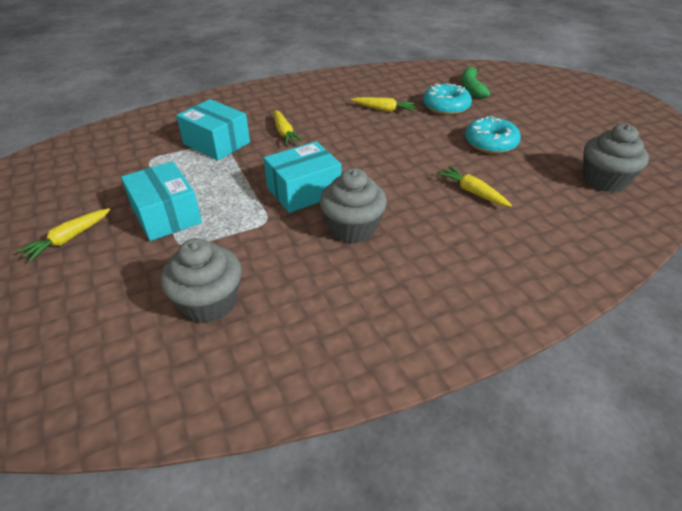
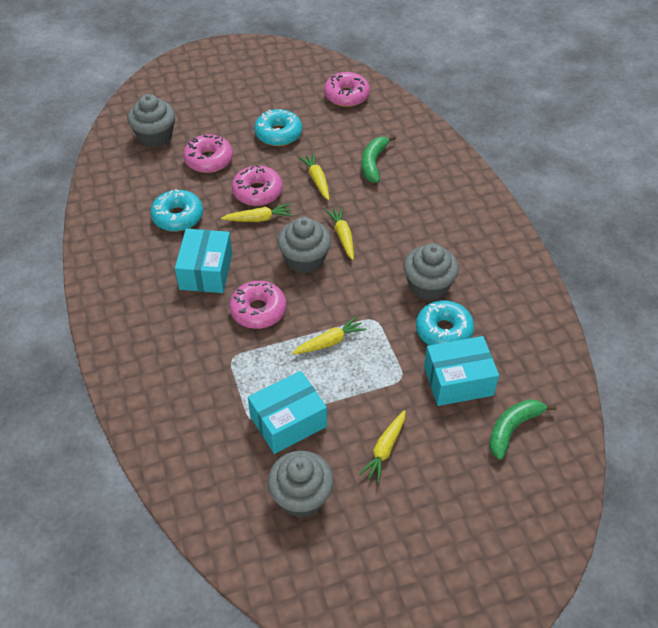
green banana: [461,67,490,99] = 1 -> [361,135,396,183] [489,399,557,460] = 2
grey cupcake: [161,238,242,323] [320,168,387,243] [583,124,649,192] = 3 -> [128,94,175,147] [268,451,334,518] [278,217,331,274] [404,243,459,301] = 4
pink donut: none = 0 -> [183,134,233,173] [229,281,286,329] [232,165,283,206] [324,72,370,107] = 4
turquoise donut: [423,83,472,115] [465,116,521,154] = 2 -> [150,189,203,232] [254,109,302,146] [416,300,474,345] = 3
yellow carrot: [17,208,110,262] [274,110,303,145] [351,97,417,112] [437,166,512,207] = 4 -> [221,203,293,222] [292,316,366,354] [298,153,329,200] [325,207,354,260] [359,410,406,483] = 5

